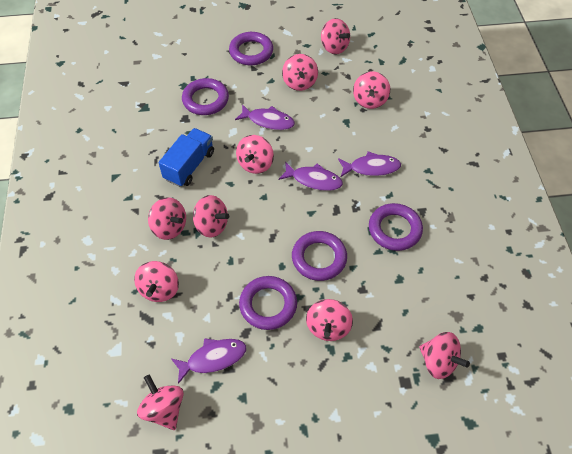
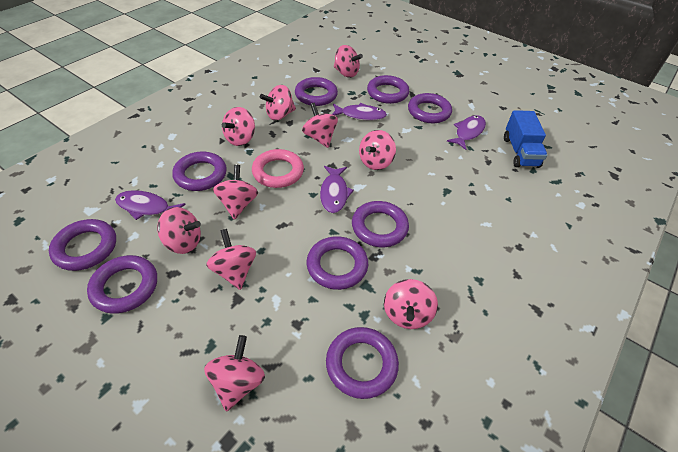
pink ring: none = 0 -> [252,149,304,188] = 1
purple ring: [182,78,229,115] [229,32,273,65] [239,276,297,330] [292,231,347,281] [369,203,423,251] = 5 -> [49,219,116,271] [87,255,157,314] [172,152,227,191] [295,77,338,106] [306,236,368,290] [326,327,399,399] [352,201,409,247] [367,75,409,104] [408,93,452,123] = 9

